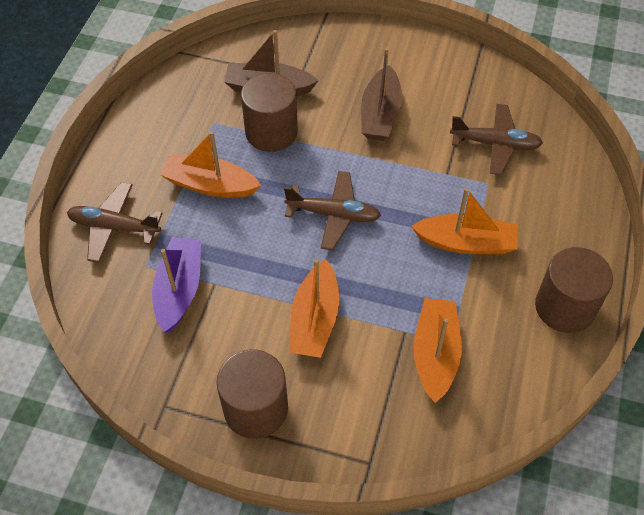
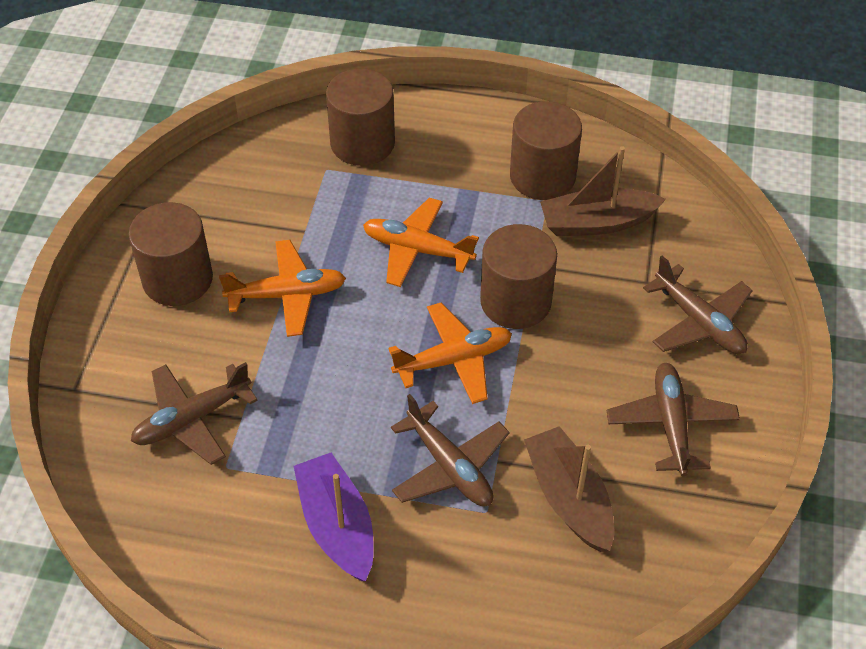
brown cylinder: [217,349,288,439] [241,73,298,152] [535,247,613,333] = 3 -> [129,202,213,306] [326,69,395,166] [480,224,557,329] [510,101,582,200] = 4
brown plane: [67,182,163,263] [284,171,381,250] [450,104,543,175] = 3 -> [131,362,258,465] [391,394,509,507] [607,363,740,477] [643,256,753,354] = 4
orange boat: [160,131,261,198] [289,259,339,358] [411,188,518,254] [414,298,462,403] = 4 -> none = 0
orange plane: none = 0 -> [219,240,346,337] [363,198,479,287] [388,303,512,404] = 3

